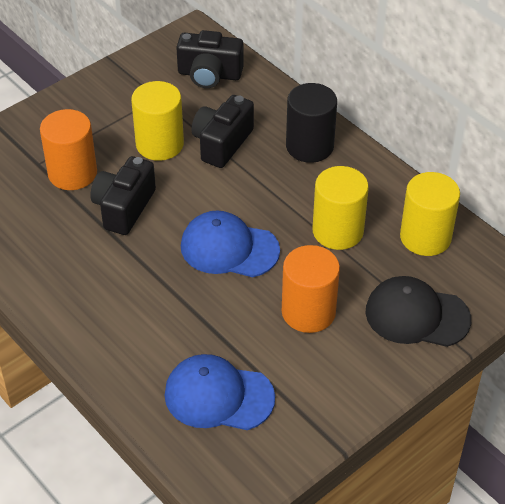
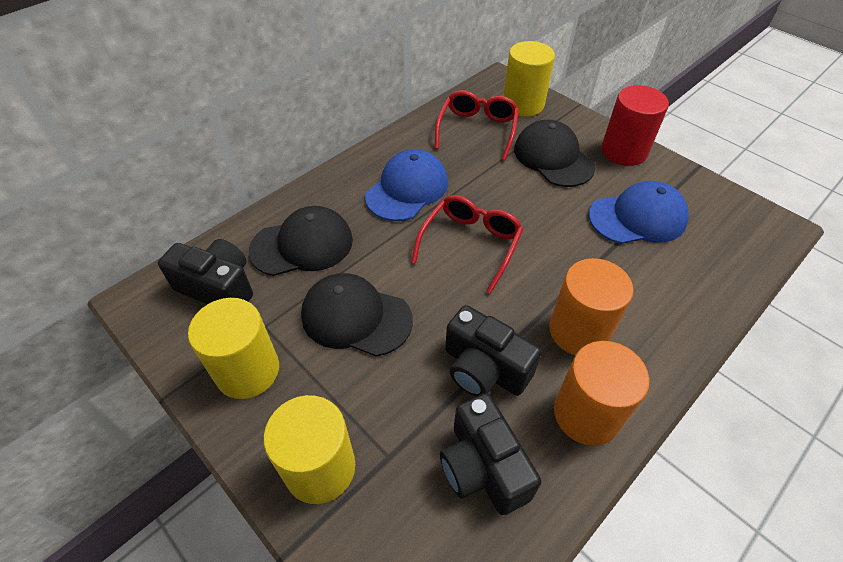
black cap: [366,276,471,347] = 1 -> [249,206,353,276] [301,273,413,357] [514,120,596,187] = 3
black cylinder: [286,83,337,163] = 1 -> none = 0
red cylinder: none = 0 -> [601,85,669,166] = 1
red glasses: none = 0 -> [411,195,523,294] [435,90,519,161] = 2

